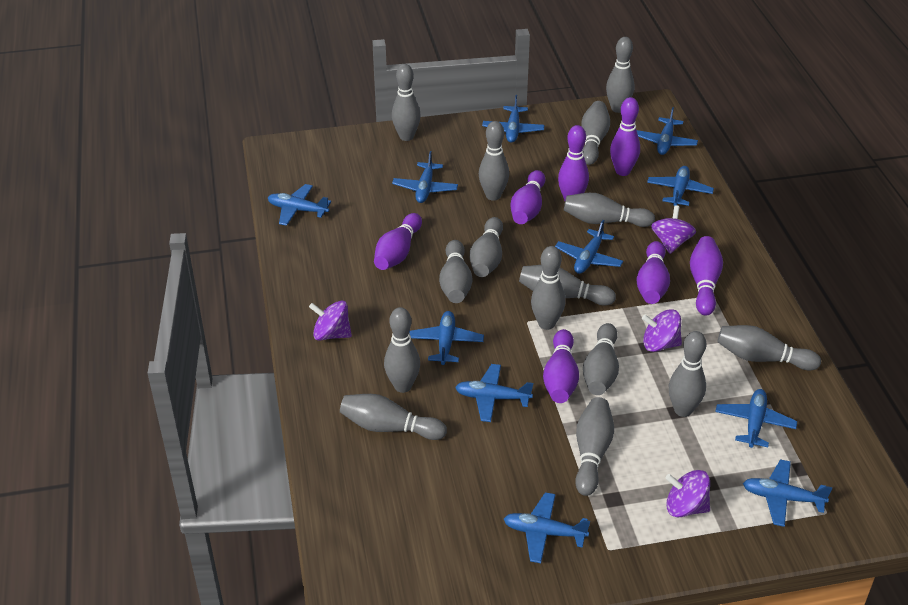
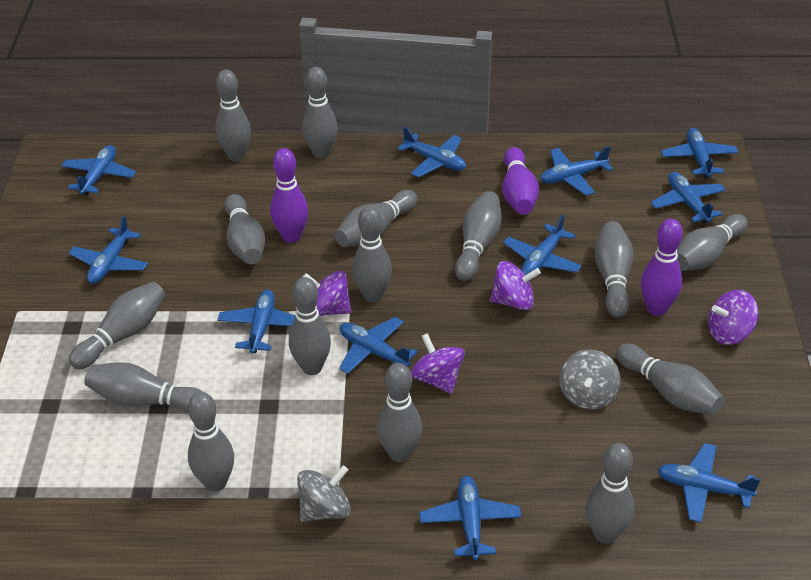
grey spinning top: none = 0 -> [297,466,351,522] [559,349,620,410] = 2
purple bowling pin: [374,213,422,270] [510,170,545,224] [543,329,579,403] [558,125,589,201] [610,97,640,176] [636,241,670,304] [690,236,723,316] = 7 -> [270,148,308,243] [502,147,539,215] [641,219,683,316] = 3

